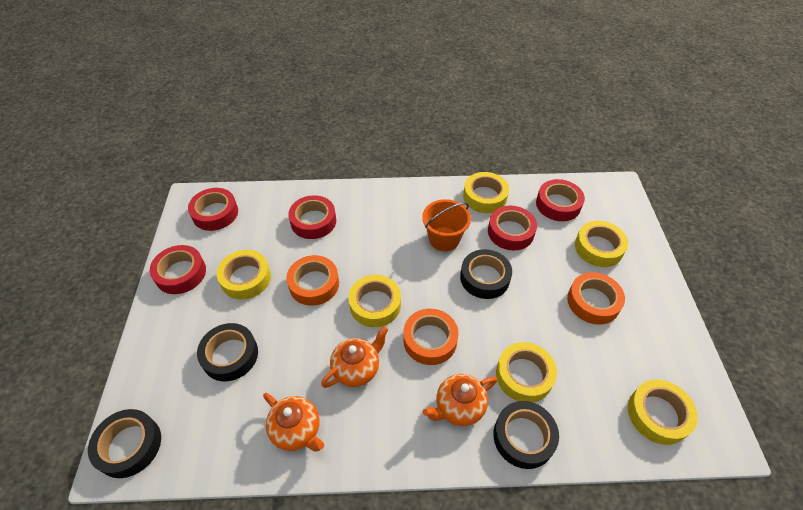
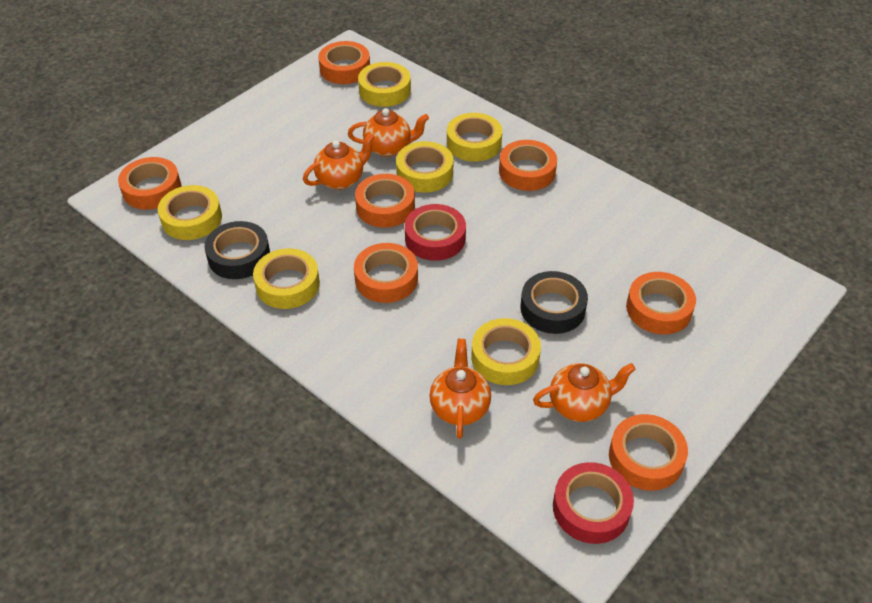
black tape: [88,409,161,478] [197,323,258,381] [460,249,512,299] [493,401,559,469] = 4 -> [204,221,270,279] [521,271,588,334] = 2
orange bucket: [422,199,471,251] = 1 -> none = 0
orange tape: [286,255,339,306] [403,309,459,365] [567,272,625,325] = 3 -> [118,157,181,210] [318,41,370,84] [354,243,418,303] [355,174,415,228] [499,140,557,191] [609,414,688,491] [626,272,696,334] = 7
orange teapot: [263,393,324,452] [321,326,388,388] [423,374,497,426] = 3 -> [303,133,375,190] [348,108,429,157] [430,339,491,439] [533,363,636,422] = 4
red tape: [150,245,206,294] [188,188,238,231] [288,195,336,239] [488,206,537,250] [536,179,585,221] = 5 -> [405,204,466,261] [553,462,634,544] = 2

